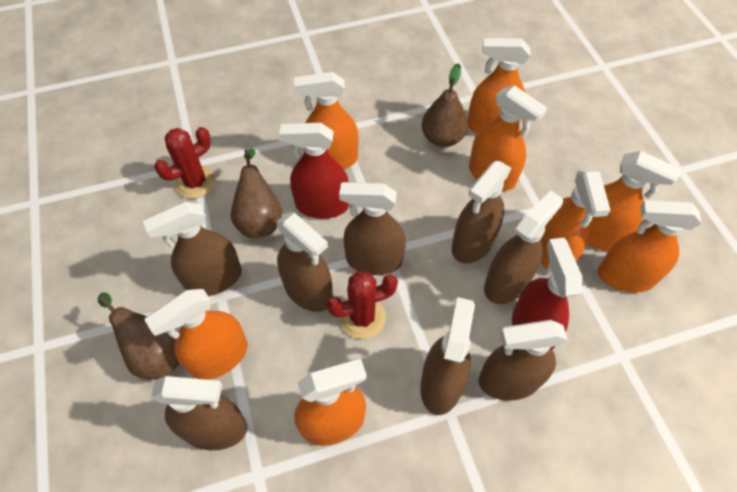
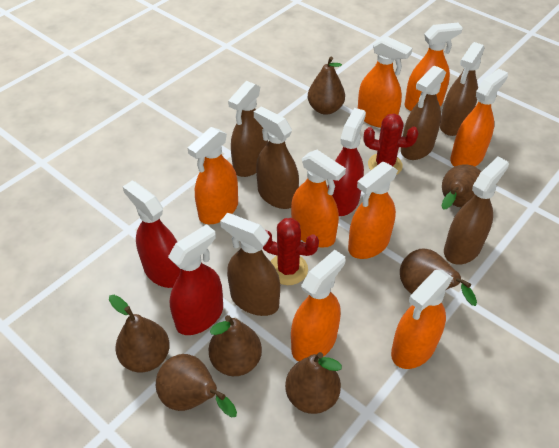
brown pear: [98,292,180,380] [231,149,282,238] [422,63,468,147] = 3 -> [109,295,170,372] [156,354,237,417] [208,315,262,376] [285,352,342,414] [308,57,345,115] [400,248,477,306] [442,164,481,209] = 7
brown spray bottle: [143,202,242,296] [151,376,247,450] [277,212,333,312] [339,182,406,275] [420,297,475,415] [452,161,512,263] [479,320,568,401] [484,191,563,304] = 8 -> [220,213,280,316] [228,81,268,177] [254,106,299,209] [401,66,446,160] [440,42,485,136] [444,157,509,265] = 6
red spray bottle: [279,123,349,219] [512,238,582,350] = 2 -> [123,181,181,288] [168,224,223,335] [328,108,366,216] = 3

